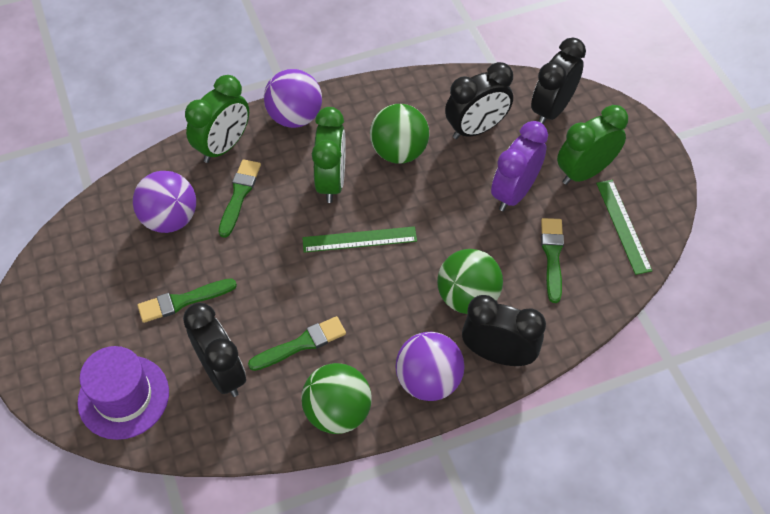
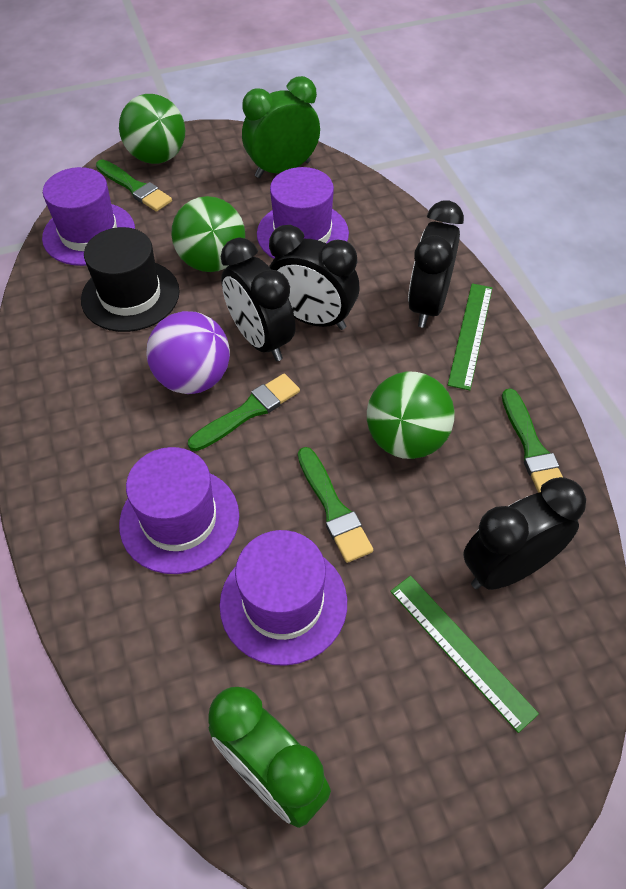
black hat: none = 0 -> [81,227,180,332] = 1
green clock: [185,75,249,163] [312,107,346,203] [557,105,628,185] = 3 -> [208,687,331,828] [242,76,320,178] = 2
purple ball: [133,171,196,233] [264,69,322,128] [395,332,464,401] = 3 -> [146,311,230,394] = 1
purple clock: [491,121,548,211] = 1 -> none = 0
purple hat: [78,346,169,440] = 1 -> [42,167,135,266] [119,447,239,574] [220,530,347,666] [257,167,349,259] = 4

